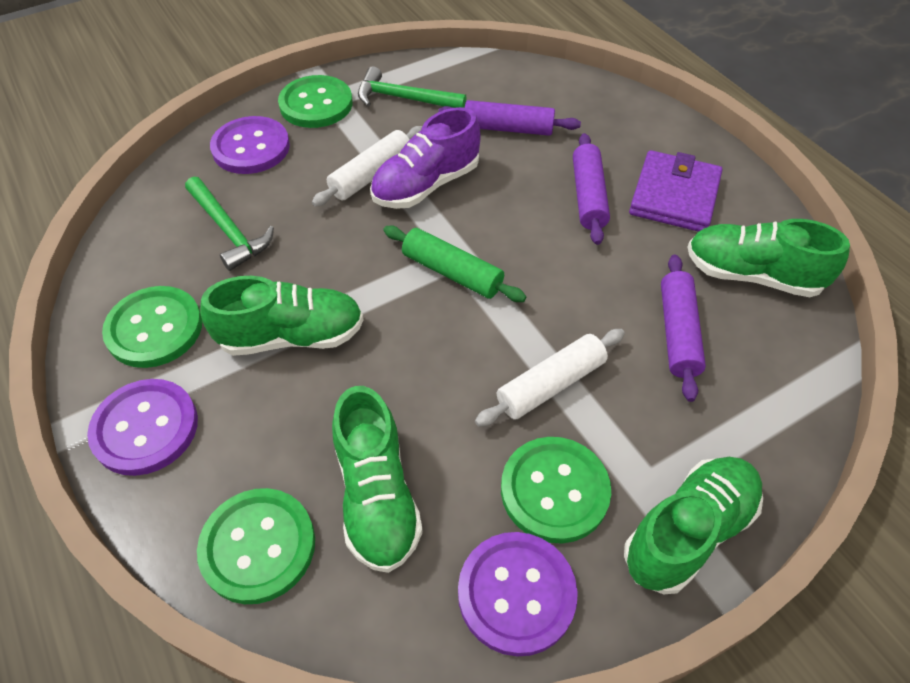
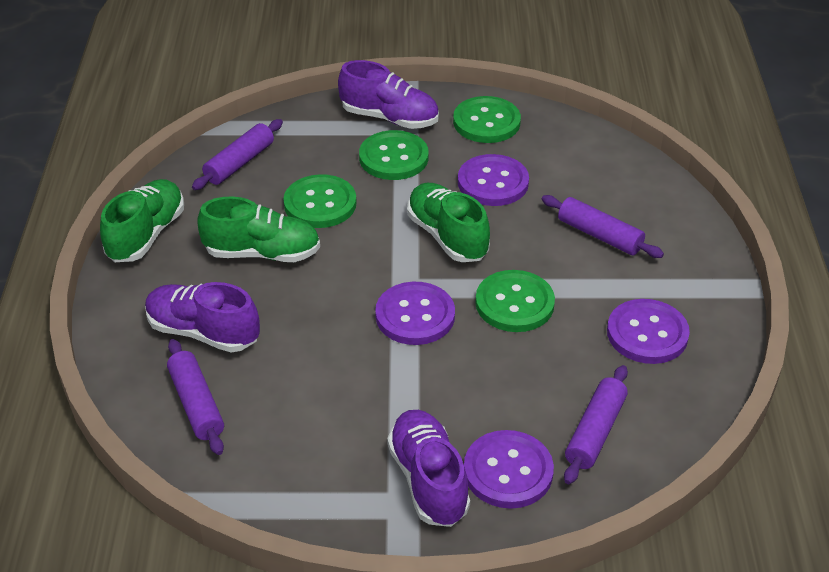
green hammer: [185,177,274,271] [358,66,467,108] = 2 -> none = 0
green rolling pin: [383,226,526,302] = 1 -> none = 0
green shoe: [200,276,363,356] [332,386,423,573] [624,457,763,594] [687,219,850,297] = 4 -> [100,179,184,262] [197,196,320,262] [407,183,490,262] = 3
purple button: [87,379,198,476] [210,116,290,174] [458,532,578,657] = 3 -> [375,282,455,345] [458,154,529,206] [464,430,554,509] [607,299,690,364] = 4
purple rolling pin: [438,100,581,136] [573,133,610,245] [661,254,706,402] = 3 -> [167,339,224,455] [192,119,283,190] [542,195,664,258] [564,365,628,484] = 4
purple shoe: [370,107,480,209] = 1 -> [145,282,260,353] [338,60,439,129] [387,410,470,527] = 3
purple wallet: [629,150,722,232] = 1 -> none = 0
white rolling pin: [312,126,422,207] [475,329,625,427] = 2 -> none = 0

